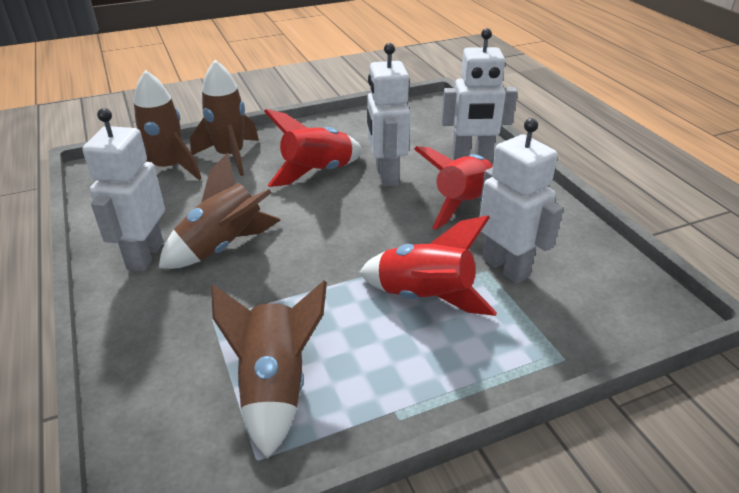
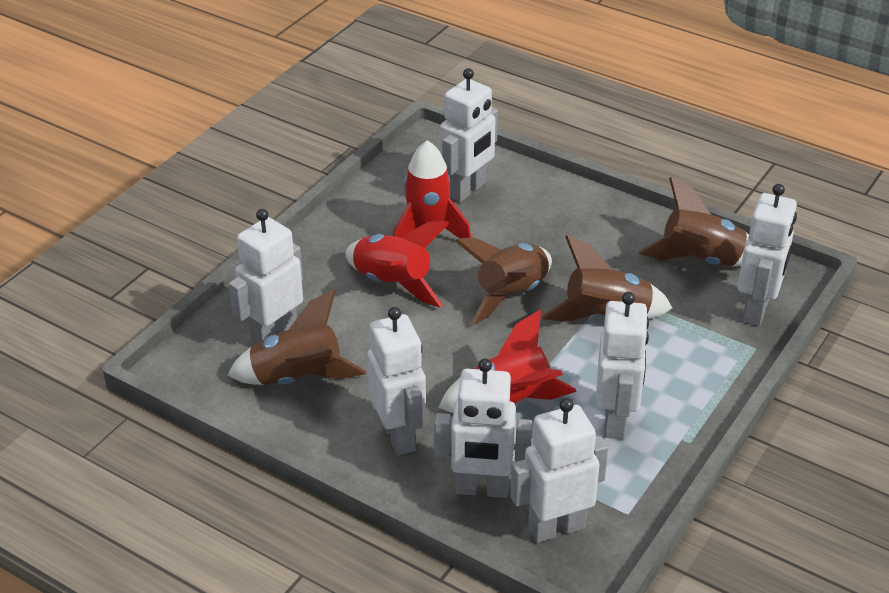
white robot: [82,108,165,271] [367,43,410,186] [441,28,518,160] [480,118,563,284] = 4 -> [229,209,303,345] [367,307,426,456] [434,358,533,498] [440,68,498,202] [510,398,608,543] [596,292,649,439] [737,184,797,326] = 7

